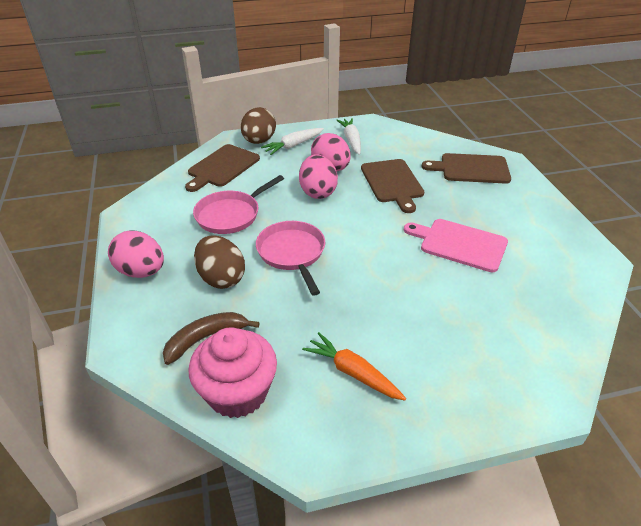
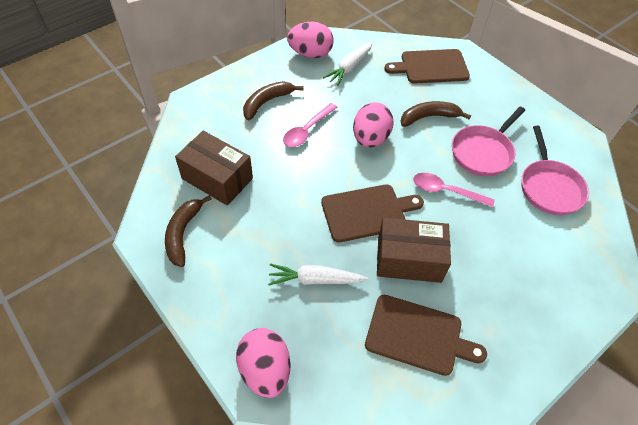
brown banana: [163,312,260,365] = 1 -> [165,195,212,267] [243,81,304,121] [401,101,471,127] = 3
brown box: none = 0 -> [175,131,253,206] [377,218,451,283] = 2
brown egg: [194,235,245,289] [241,107,276,144] = 2 -> none = 0
orange carrot: [302,332,406,401] = 1 -> none = 0
pink cupcake: [189,327,277,418] = 1 -> none = 0
pink cutting board: [404,219,508,272] = 1 -> none = 0
pink spoon: none = 0 -> [283,103,338,147] [413,173,495,207] = 2

